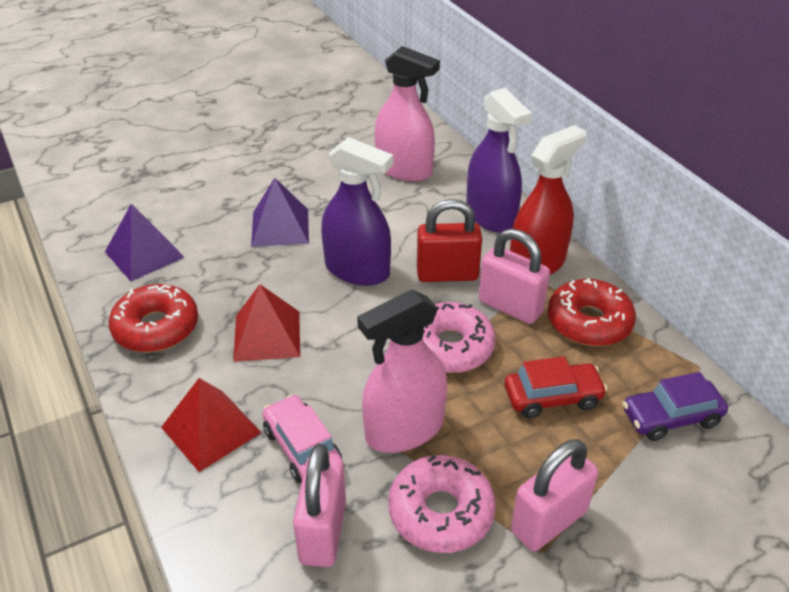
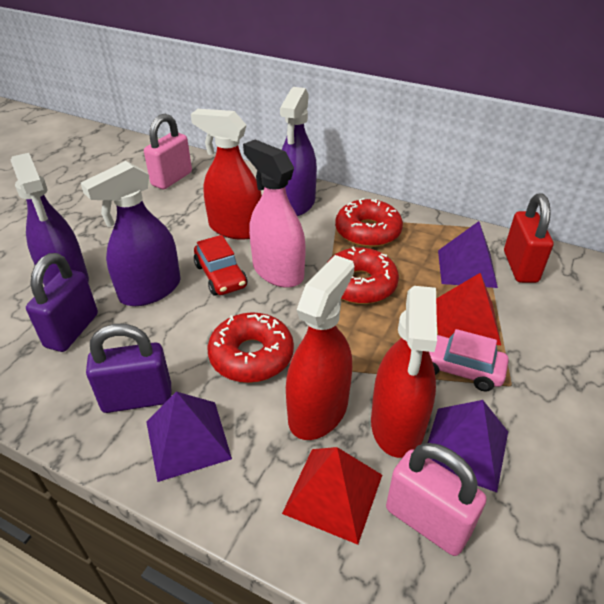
pink donut: [388,455,496,553] [422,302,496,373] = 2 -> none = 0
pink padlock: [293,444,346,567] [479,229,550,324] [511,439,598,551] = 3 -> [144,114,192,189] [386,443,486,556] = 2
pink spray bottle: [357,289,447,453] [375,46,440,182] = 2 -> [243,139,306,288] = 1
purple car: [623,372,728,441] = 1 -> none = 0
purple padlock: none = 0 -> [26,253,98,352] [86,324,172,413] = 2
purple pyramid: [105,204,184,281] [251,178,309,247] = 2 -> [146,392,232,482] [428,400,508,492] [438,221,498,288] = 3
purple spray bottle: [321,137,393,286] [466,88,532,233] = 2 -> [11,153,89,286] [81,161,181,306] [280,87,317,216] = 3
red donut: [109,284,198,352] [548,278,636,346] = 2 -> [208,312,294,383] [329,247,399,304] [335,198,403,247] = 3
red spray bottle: [510,125,587,275] = 1 -> [191,109,262,240] [286,255,354,440] [371,286,437,458] = 3

